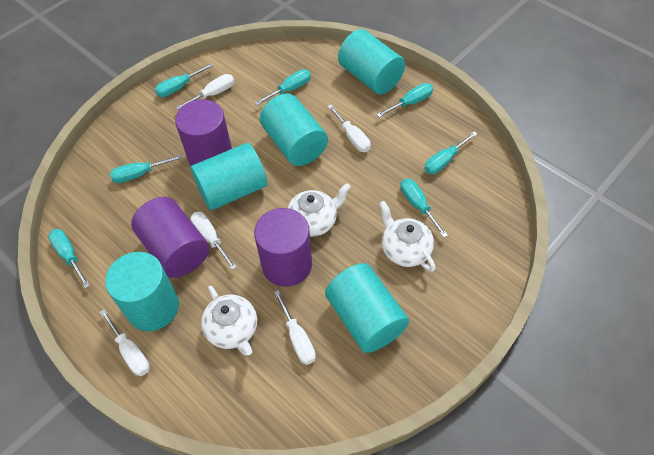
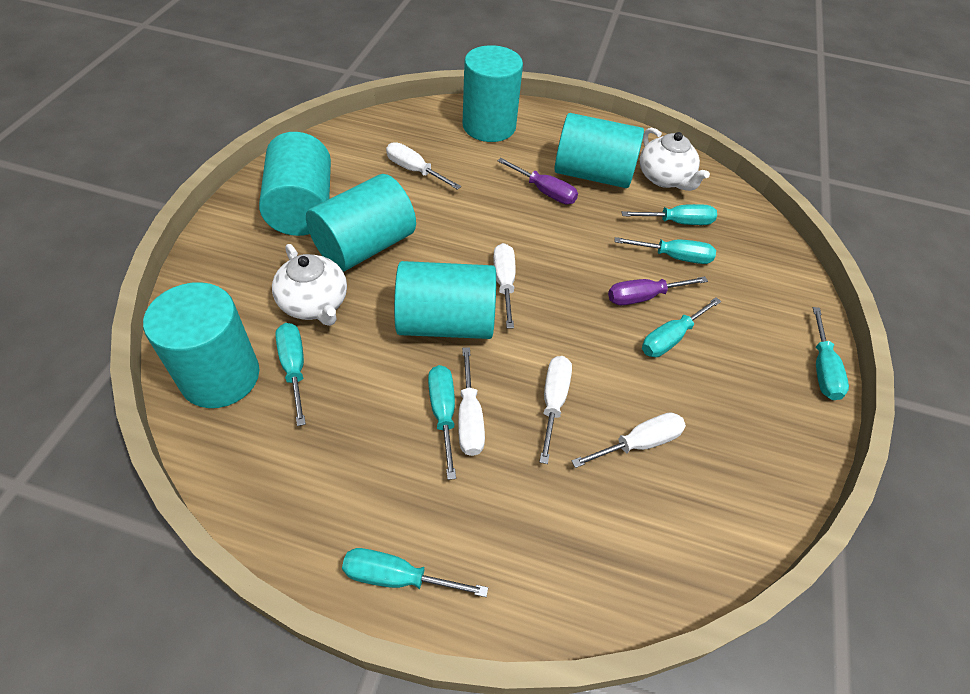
purple cylinder: [131,197,209,278] [175,99,232,166] [254,208,312,287] = 3 -> none = 0
purple screwdriver: none = 0 -> [497,158,578,204] [608,276,708,305] = 2
turquoise cylinder: [105,252,179,331] [191,143,267,210] [260,94,328,166] [325,263,409,353] [338,29,405,94] = 5 -> [143,282,259,408] [259,132,331,236] [306,174,416,272] [394,261,496,339] [463,45,523,142] [554,113,644,188] = 6
white teapot: [201,286,257,356] [288,183,351,237] [379,201,436,272] = 3 -> [272,244,347,326] [640,128,710,191] = 2

